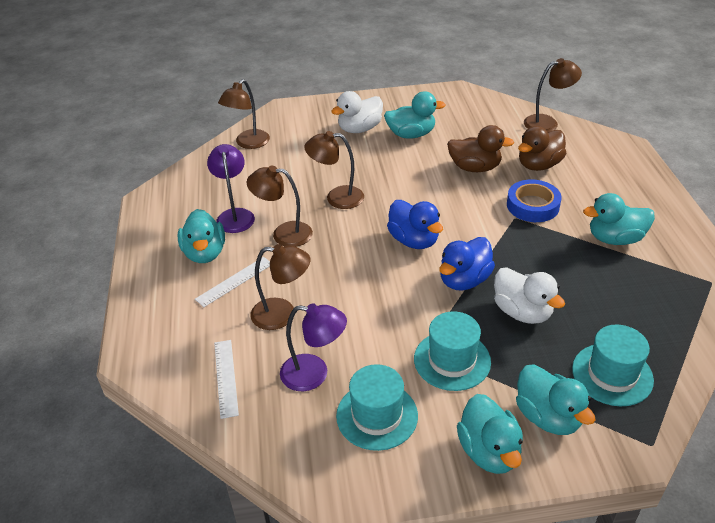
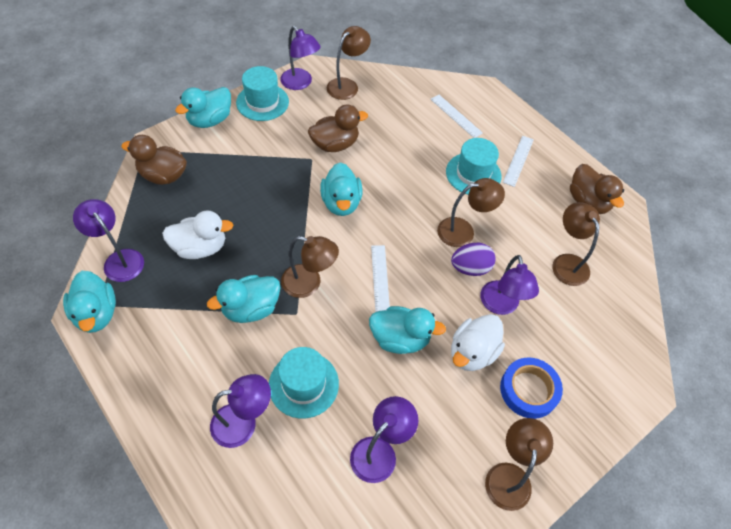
blue duck: [387,200,443,249] [439,237,495,291] = 2 -> none = 0
brown duck: [447,125,514,172] [518,126,566,171] = 2 -> [122,135,187,185] [308,104,368,152] [570,164,624,214] = 3
purple egg: none = 0 -> [451,243,496,276] = 1
purple lamp: [207,144,255,233] [280,303,347,391] = 2 -> [73,199,144,282] [210,374,271,448] [280,26,321,90] [350,396,418,483] [480,255,539,315] = 5
white ruler: [195,257,270,307] [214,340,239,419] = 2 -> [371,245,390,312] [430,95,483,138] [503,136,534,187] = 3

